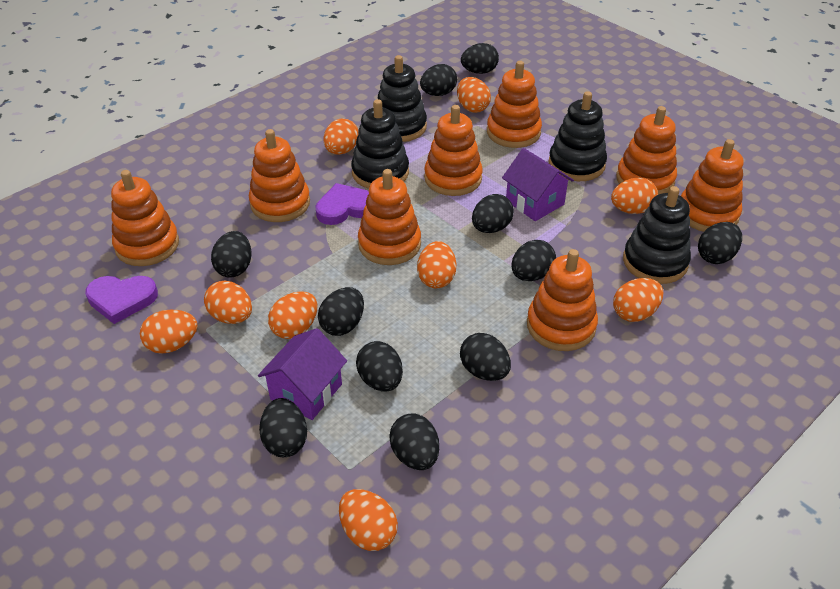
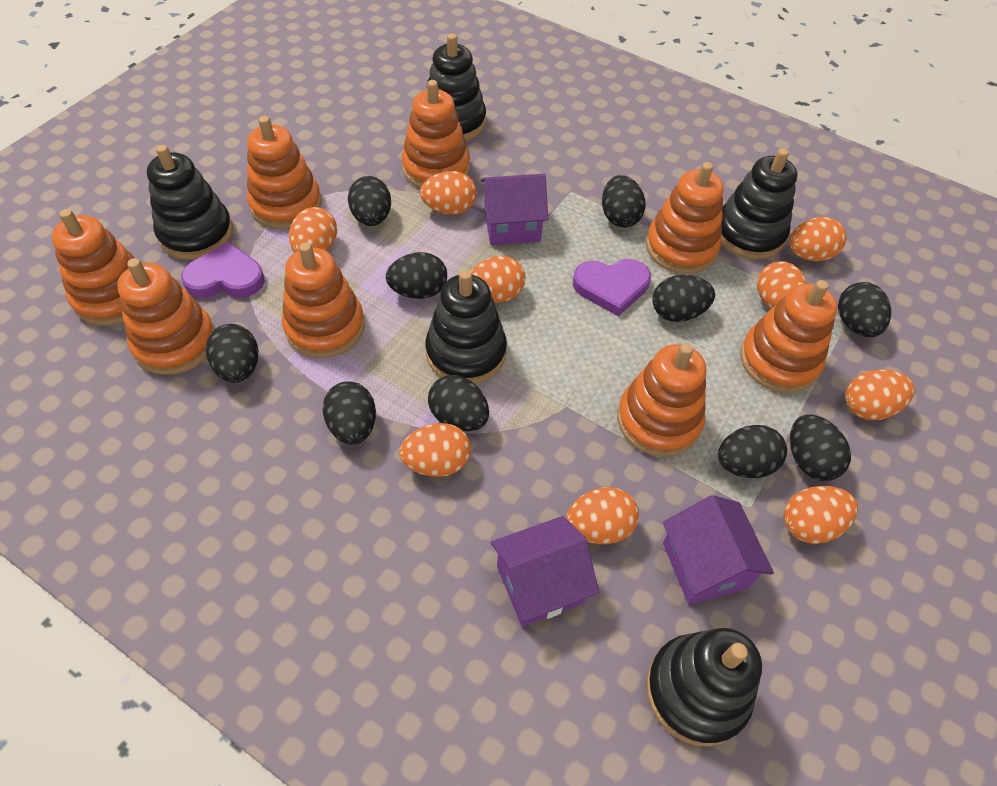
black egg: [211,231,251,278] [259,398,307,457] [318,287,364,336] [356,341,403,392] [389,414,439,470] [420,64,457,96] [460,333,511,381] [461,43,499,74] [472,194,514,233] [511,240,556,281] [698,222,742,264] = 11 -> [206,324,258,383] [322,381,376,445] [348,176,391,226] [386,252,447,299] [428,375,489,431] [602,175,645,227] [652,275,715,322] [718,425,787,478] [790,414,851,481] [838,282,891,337] = 10
black stacking toy: [351,99,409,189] [378,55,427,142] [548,91,607,181] [623,186,691,284] = 4 -> [147,145,233,260] [425,270,507,384] [426,33,486,141] [646,628,762,747] [721,148,797,260] = 5
purple house: [258,328,347,420] [502,148,574,221] = 2 -> [481,174,548,245] [491,516,599,627] [663,495,774,605] = 3

